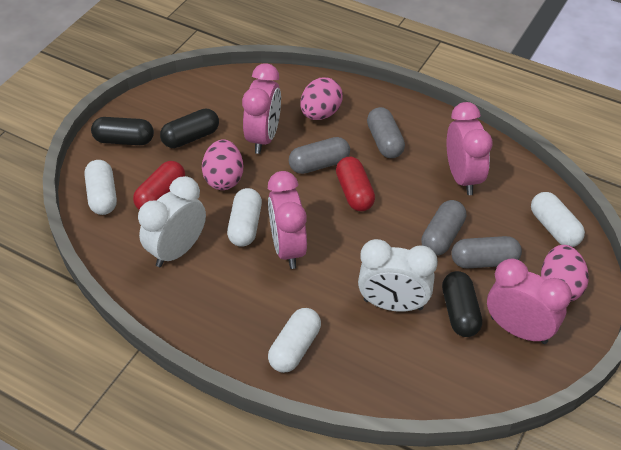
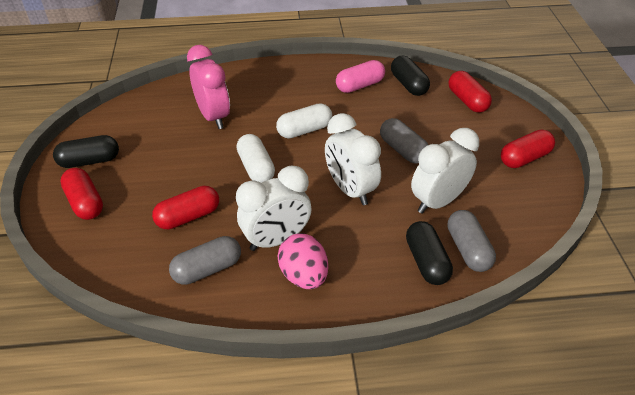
grey capsule: [289,137,350,174] [367,107,405,158] [421,200,466,256] [451,236,522,268] = 4 -> [169,236,241,285] [380,118,428,164] [448,210,496,272] = 3
pink capsule: none = 0 -> [336,60,385,93] = 1
pink clock: [242,63,281,154] [268,171,307,269] [446,102,492,195] [487,258,572,344] = 4 -> [187,45,230,129] = 1
pink egg: [202,139,243,190] [300,77,343,120] [541,245,589,302] = 3 -> [277,233,328,289] = 1
red capsule: [133,161,185,210] [336,157,375,211] = 2 -> [60,168,103,220] [152,186,219,229] [448,71,492,113] [501,129,555,168] = 4
white capsule: [84,160,117,215] [227,188,262,247] [268,308,321,373] [531,192,585,247] = 4 -> [237,134,275,183] [276,103,332,139] = 2
white clock: [138,176,206,267] [358,239,438,312] = 2 -> [236,166,312,251] [325,113,381,205] [411,128,479,214] = 3

